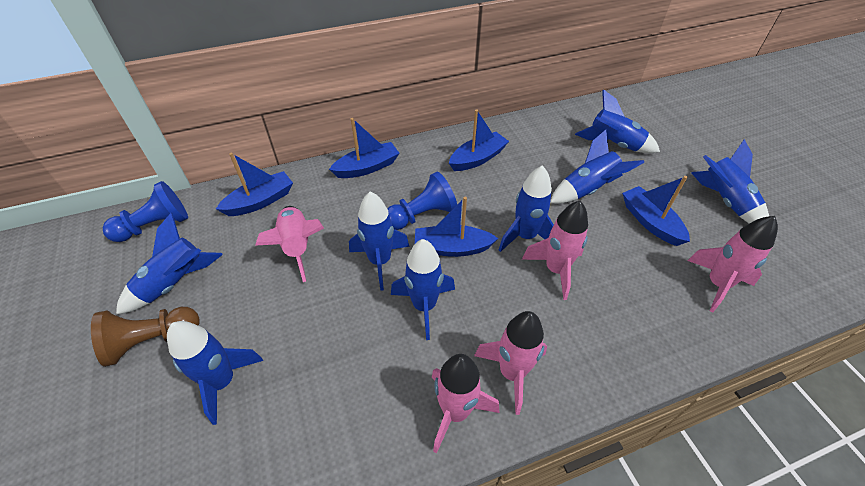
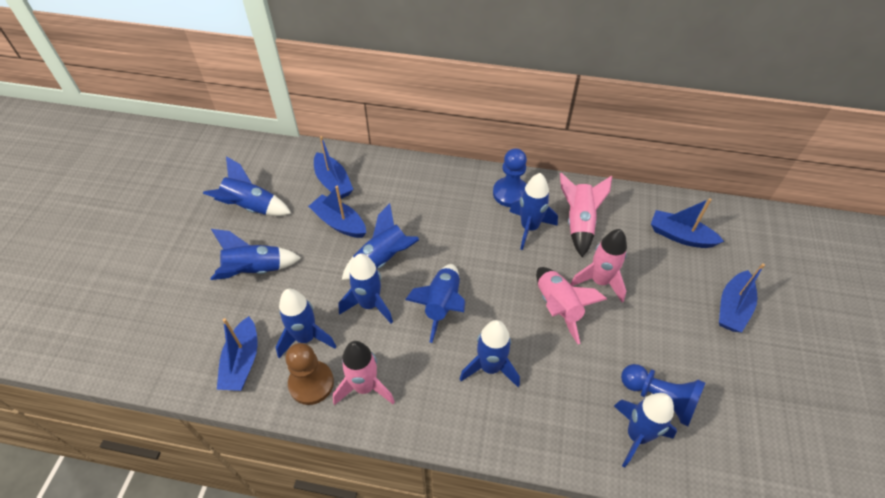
blue rocket: [116,213,223,314] [167,321,263,425] [349,191,410,291] [391,239,455,340] [499,165,554,252] [550,130,644,204] [575,89,660,153] [691,139,769,224] = 8 -> [203,156,291,216] [210,229,301,280] [276,289,336,358] [339,253,393,324] [342,203,419,280] [405,264,465,343] [460,320,520,387] [509,173,558,250] [614,393,677,468] = 9
pink rocket: [255,206,324,282] [432,354,499,453] [474,311,547,415] [522,201,588,300] [687,216,778,312] = 5 -> [333,341,395,405] [536,267,607,344] [560,172,612,257] [570,229,627,303] = 4

